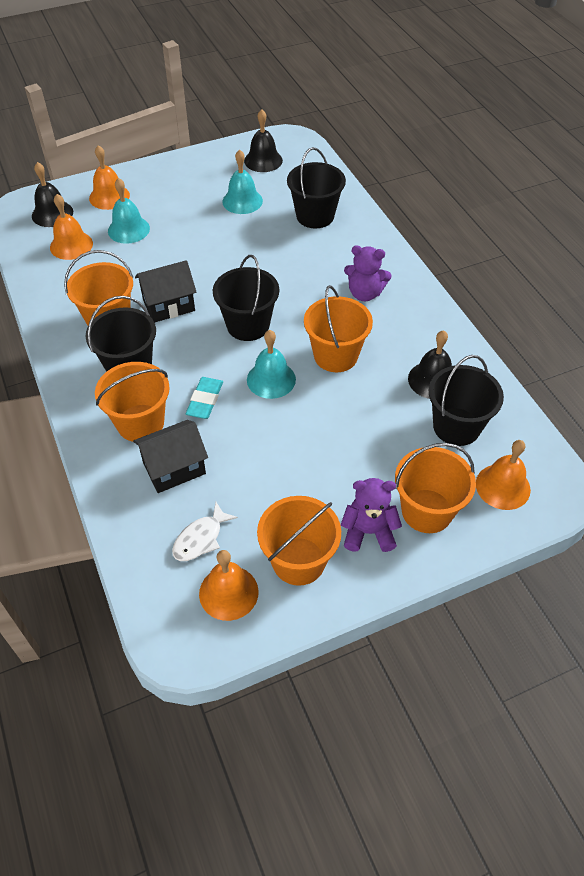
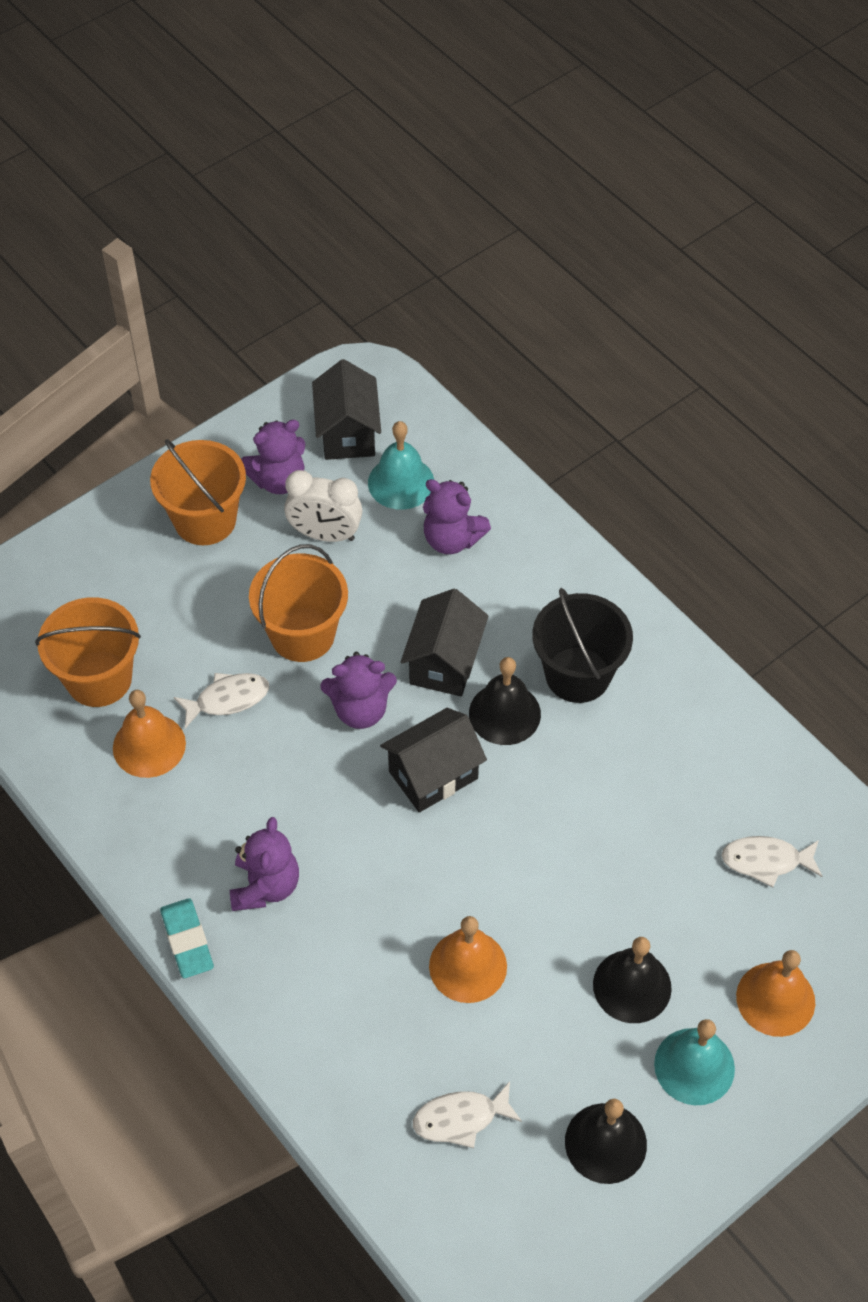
black bucket: [86,296,156,372] [213,255,279,341] [287,147,346,229] [429,355,504,446] = 4 -> [532,588,633,703] = 1
black house: [133,420,208,493] [135,260,196,322] = 2 -> [312,359,381,460] [380,708,487,813] [401,589,488,696] = 3
orange bell: [50,194,93,260] [89,145,130,210] [199,550,259,621] [476,440,531,510] = 4 -> [113,690,186,778] [429,916,507,1003] [736,950,815,1037] = 3
orange bucket: [64,250,133,326] [95,362,170,442] [257,496,341,586] [304,285,373,372] [395,443,476,533] = 5 -> [35,597,141,707] [150,439,246,545] [249,544,348,662] = 3
purple teddy bear: [341,478,402,552] [344,246,392,301] = 2 -> [230,817,299,911] [241,420,305,494] [320,652,397,729] [423,479,491,554] = 4
turquoise bell: [108,178,150,244] [222,149,263,214] [247,330,296,399] = 3 -> [368,421,434,510] [654,1019,735,1105] = 2
white clock: none = 0 -> [284,470,363,542] = 1
white fish: [172,502,238,561] = 1 -> [174,673,269,728] [413,1081,522,1148] [722,836,822,887] = 3

